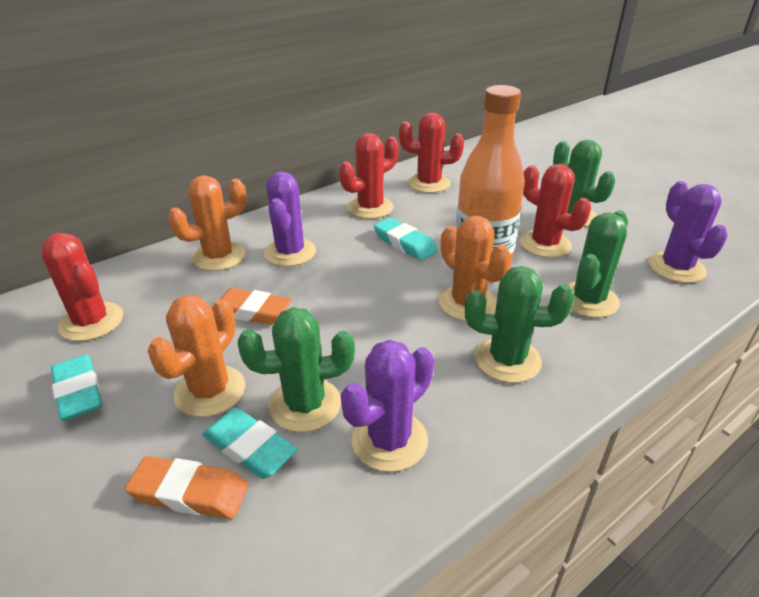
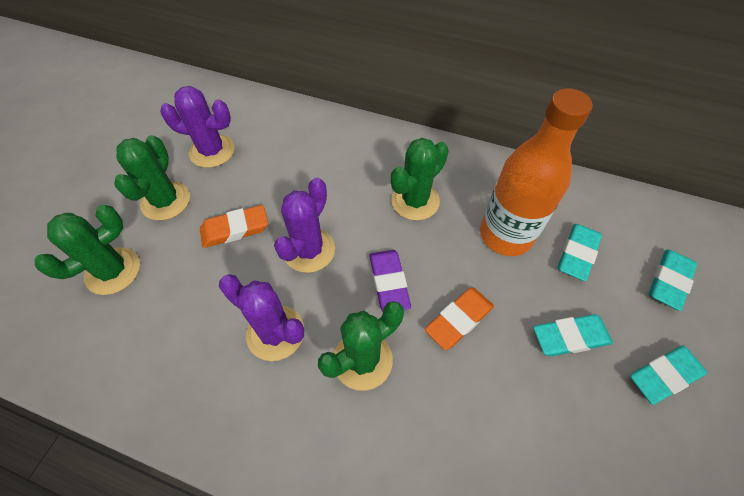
orange cactus: [147,295,245,417] [168,175,247,271] [439,216,511,321] = 3 -> none = 0
purple eraser: none = 0 -> [369,250,411,312] = 1
red cactus: [42,233,123,341] [339,133,399,219] [399,113,464,193] [520,164,591,258] = 4 -> none = 0
turquoise eraser: [51,355,103,421] [202,408,298,479] [374,217,438,261] = 3 -> [533,314,613,356] [558,224,602,281] [630,345,707,405] [649,249,697,311] = 4

